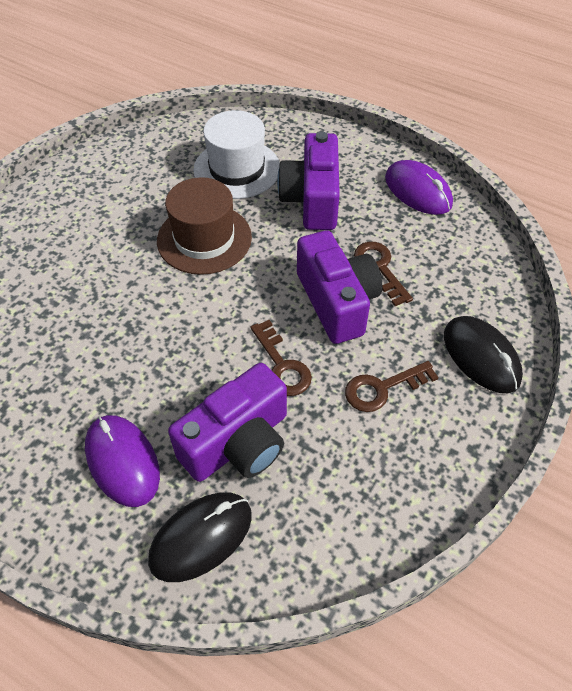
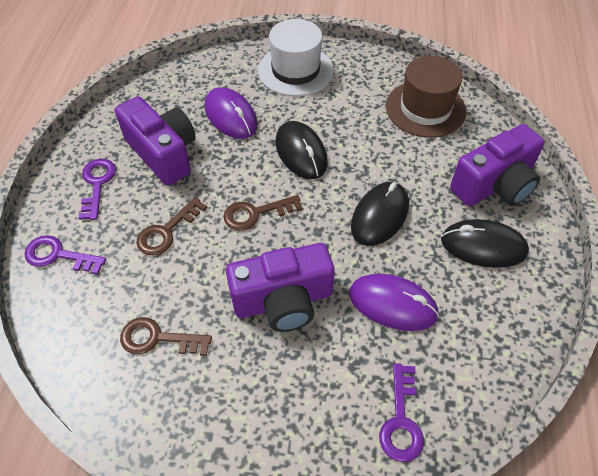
black mouse: [148,492,252,582] [444,316,523,393] = 2 -> [275,121,328,179] [351,182,409,246] [441,219,529,268] = 3
purple key: none = 0 -> [25,235,106,275] [79,159,116,220] [379,363,424,462] = 3

